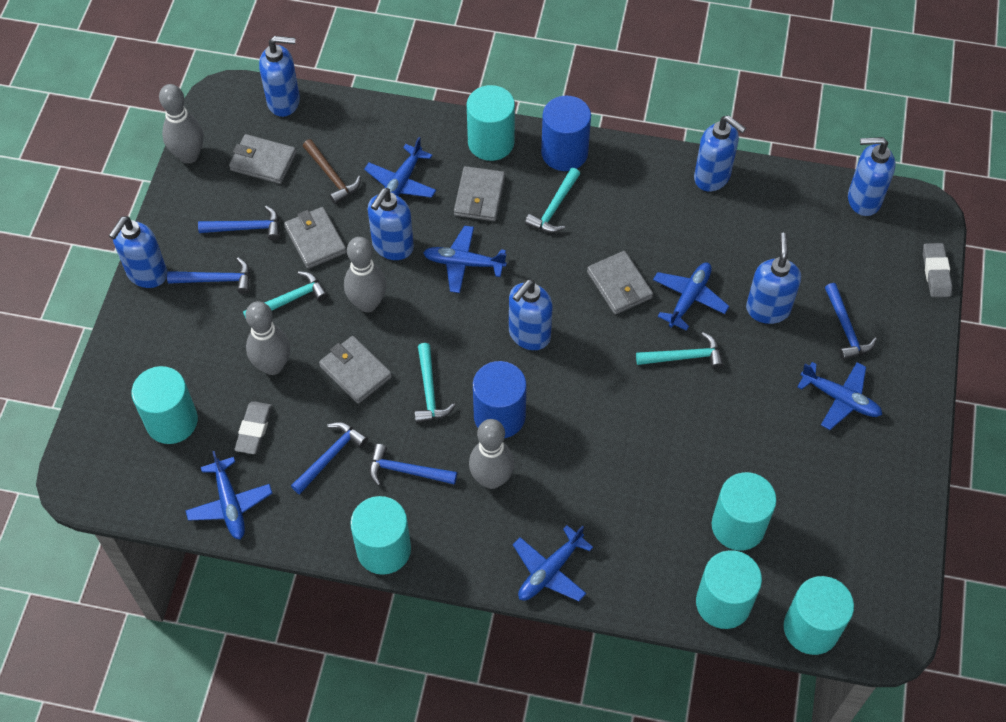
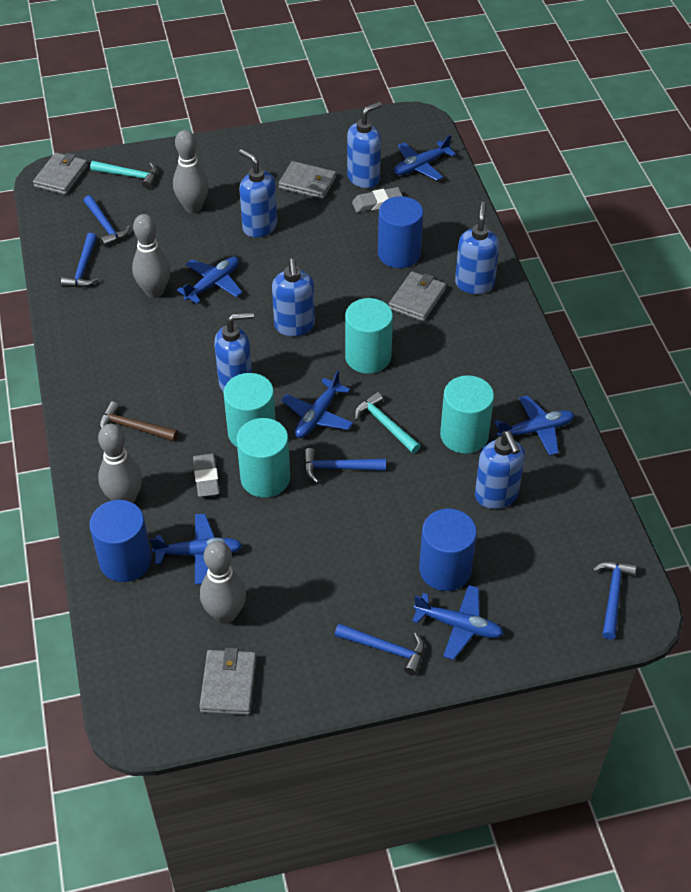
blue cylinder: [473,361,527,438] [541,95,591,171] = 2 -> [89,500,152,582] [378,196,423,268] [419,509,477,591] = 3
blue soap dispenser: [109,216,167,288] [259,36,300,117] [368,188,414,260] [509,279,553,350] [694,115,746,191] [746,233,801,324] [848,137,895,216] = 7 -> [214,312,254,392] [239,149,277,238] [272,258,315,336] [347,102,382,188] [455,202,500,294] [475,431,525,509] = 6
grey wallet: [229,134,296,184] [284,207,346,269] [319,336,392,404] [454,166,505,221] [587,251,653,315] = 5 -> [33,153,88,195] [199,648,257,715] [279,161,336,199] [389,271,446,322] = 4
turquoise cylinder: [132,366,198,444] [350,496,411,575] [467,85,515,161] [696,550,762,629] [712,472,777,551] [784,576,854,655] = 6 -> [223,373,276,447] [236,418,290,498] [345,298,393,374] [440,375,494,454] = 4
turquoise hammer: [243,271,328,318] [414,343,455,423] [525,168,580,233] [636,332,724,369] = 4 -> [90,161,157,189] [354,392,421,454] = 2

